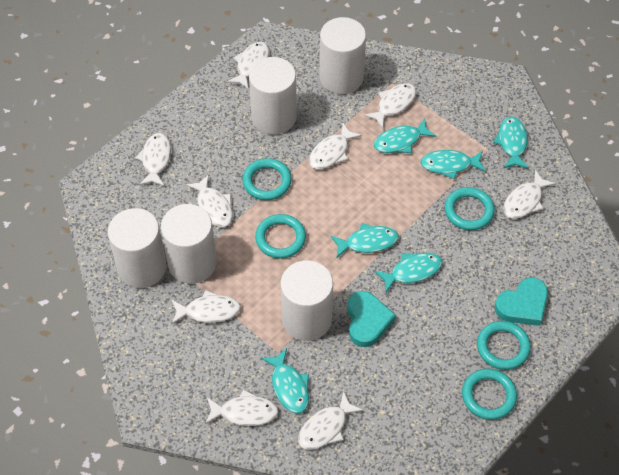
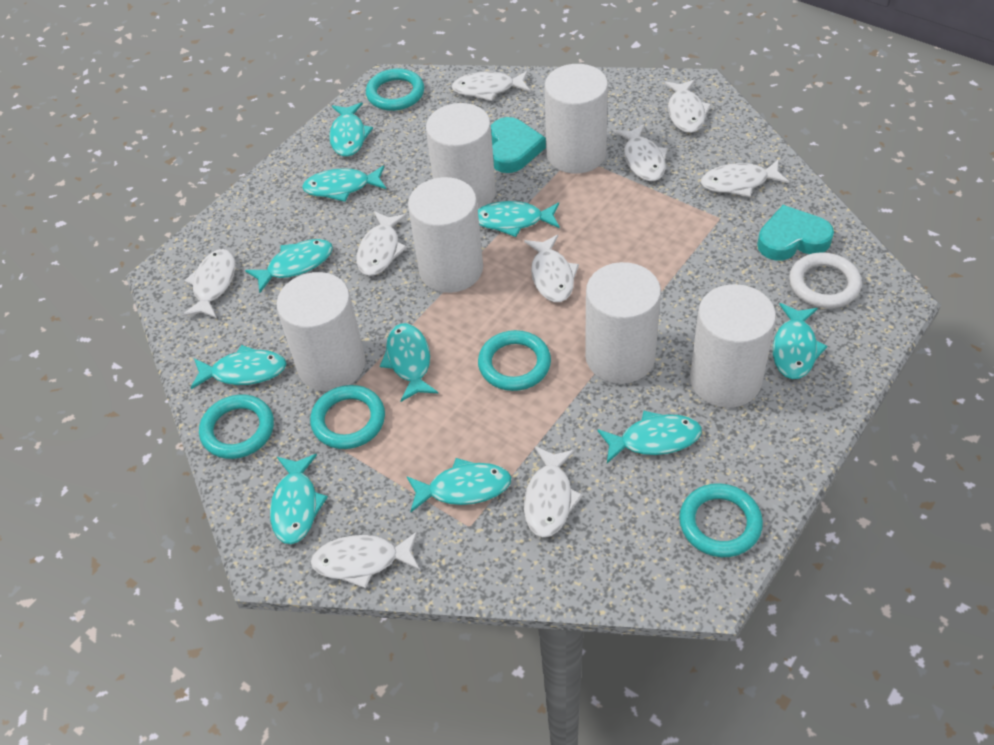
turquoise fish: [261,348,309,414] [331,223,399,258] [374,118,436,153] [375,253,442,292] [420,150,486,179] [493,116,529,169] = 6 -> [191,345,287,389] [245,239,333,293] [270,454,328,544] [302,166,386,202] [329,102,373,157] [380,323,438,402] [407,458,511,512] [478,201,560,237] [597,411,702,463] [773,303,827,379] = 10
white cylinder: [108,208,167,288] [161,204,217,284] [249,57,297,135] [280,260,333,341] [320,17,366,94] = 5 -> [276,272,365,391] [408,177,483,293] [426,103,496,209] [545,64,608,174] [585,262,661,384] [690,284,776,408] = 6
white ring: none = 0 -> [789,253,862,308] = 1

